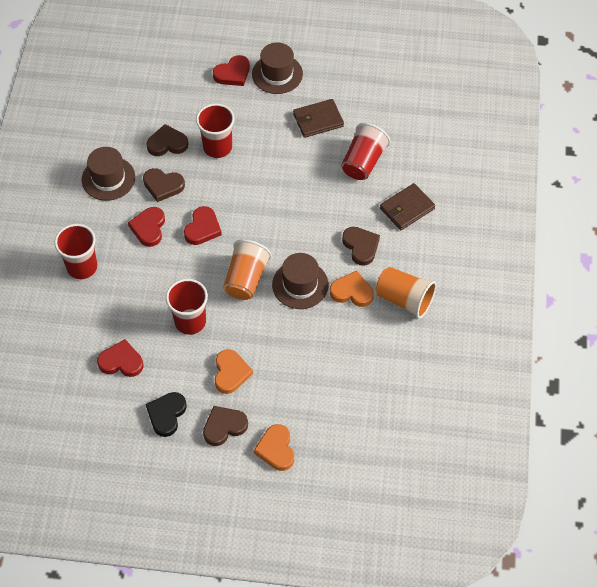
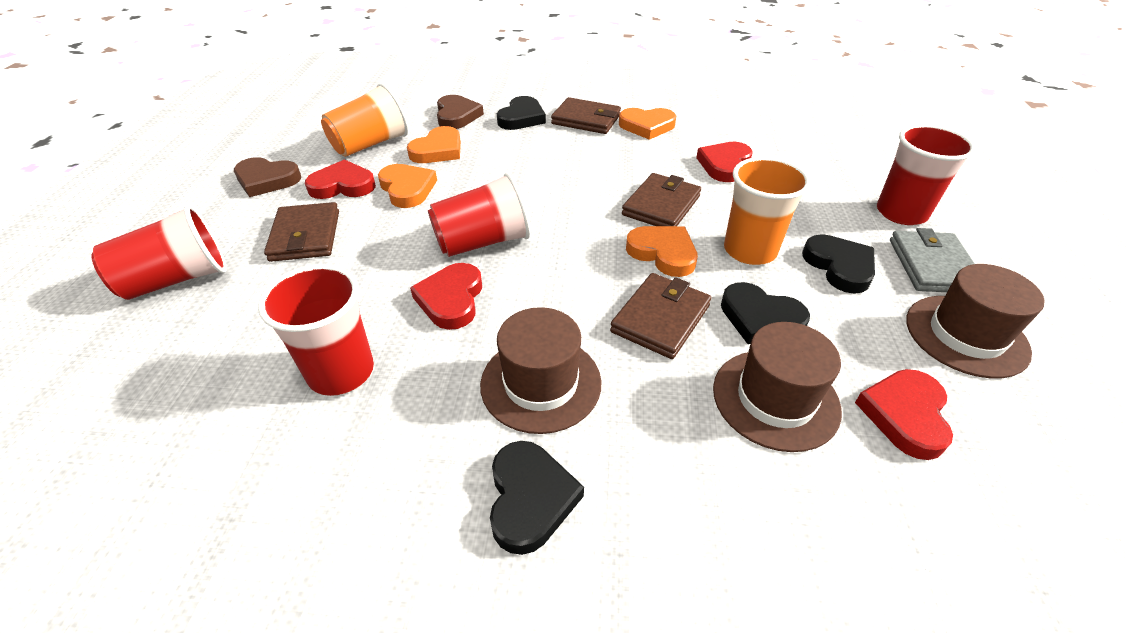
black heart: [146,392,187,437] = 1 -> [490,441,584,555] [497,96,546,130] [721,282,810,344] [802,234,875,294] = 4
brown heart: [143,168,185,202] [146,124,188,156] [203,406,248,446] [342,227,380,266] = 4 -> [234,157,301,197] [437,95,484,129] = 2
brown wallet: [293,99,344,138] [380,183,435,230] = 2 -> [264,202,339,262] [551,97,621,134] [610,273,711,359] [622,173,701,226] = 4
grey wallet: none = 0 -> [890,228,975,292] = 1
orange heart: [215,349,253,394] [254,424,294,471] [330,271,374,307] = 3 -> [378,164,437,208] [407,126,461,163] [619,108,676,140] [626,226,698,277] = 4

